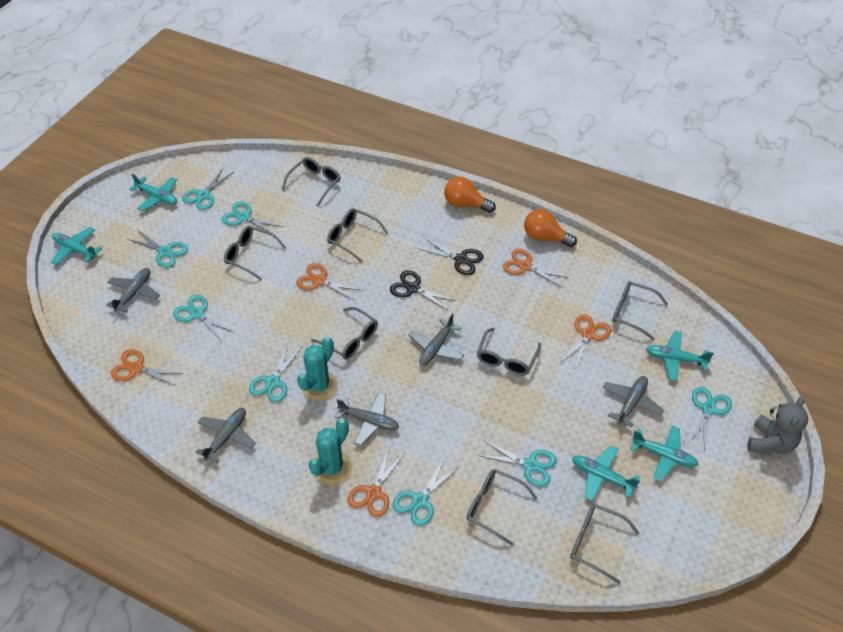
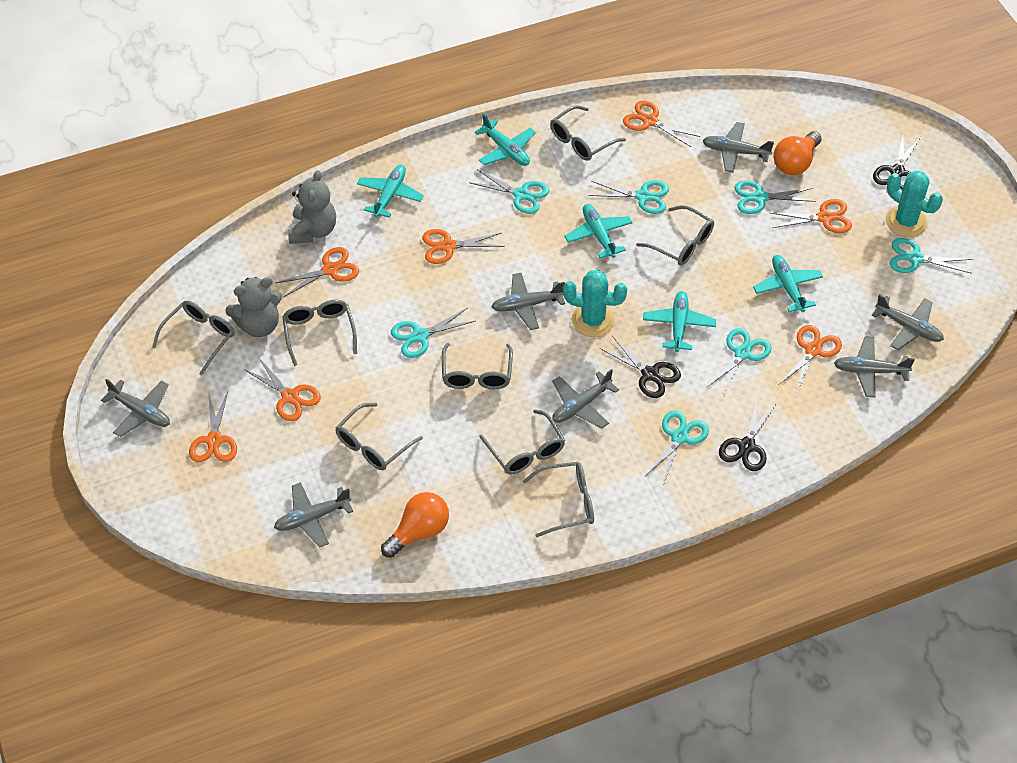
black scissors: [390,270,456,311] [420,238,484,275] = 2 -> [599,336,681,398] [719,400,777,471] [873,135,920,190] = 3
grey plane: [106,268,160,313] [196,408,256,463] [335,392,399,446] [408,313,464,366] [603,376,664,428] = 5 -> [101,379,170,437] [274,482,353,547] [492,273,565,330] [552,369,619,428] [702,122,774,173] [834,336,915,397] [872,294,944,350] = 7
grey teddy bear: [748,396,808,455] = 1 -> [225,277,282,337] [288,170,336,244] = 2
orange scissors: [111,349,184,386] [296,263,363,300] [347,448,404,517] [503,249,569,288] [560,314,611,369] = 5 -> [189,391,237,462] [244,357,321,421] [276,247,359,297] [422,229,505,264] [623,100,700,147] [771,199,852,233] [779,325,842,392] = 7
turquoise scissors: [127,230,188,268] [173,295,234,342] [182,168,234,210] [222,201,283,234] [249,344,302,402] [393,459,459,526] [478,441,557,487] [688,387,732,451] = 8 -> [391,308,476,358] [469,170,549,214] [588,180,669,214] [645,410,709,483] [706,328,772,396] [735,180,816,214] [890,238,972,273] = 7

